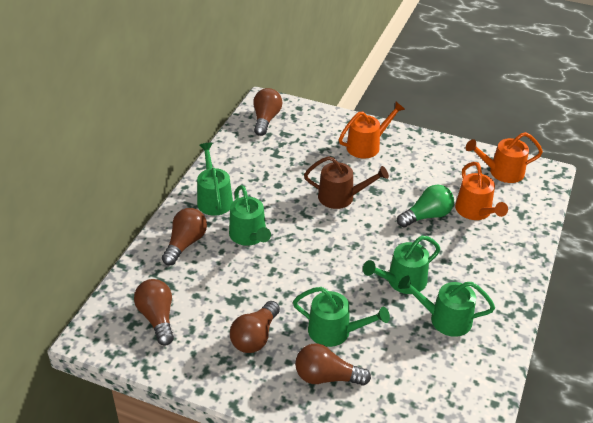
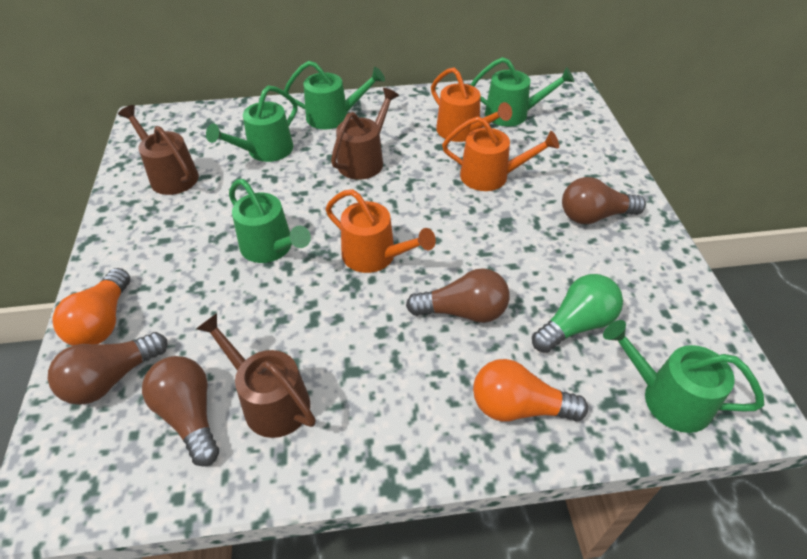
brown light bulb: [134,279,174,346] [162,208,207,265] [230,301,280,353] [253,88,282,136] [295,343,371,386] = 5 -> [48,332,167,405] [142,356,219,467] [406,268,509,323] [562,177,646,224] = 4
brown watering can: [304,156,389,209] = 1 -> [118,105,199,195] [196,313,316,438] [331,88,399,180] = 3
orange light bulb: none = 0 -> [53,268,130,346] [473,359,588,422] = 2

